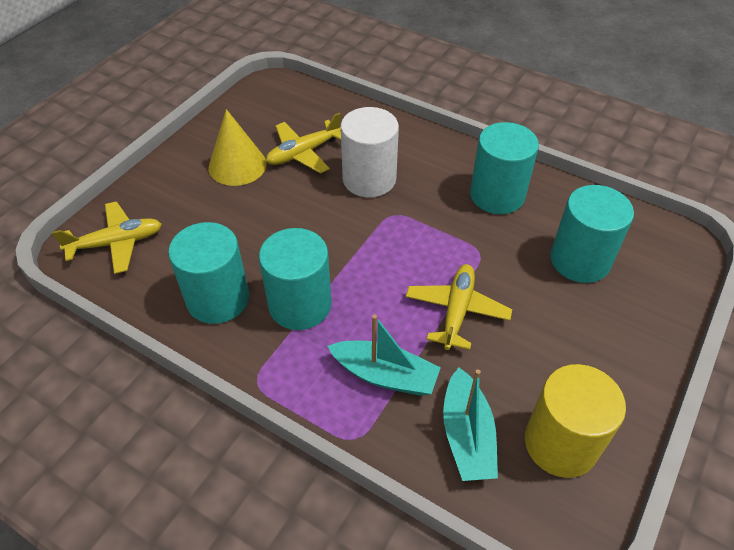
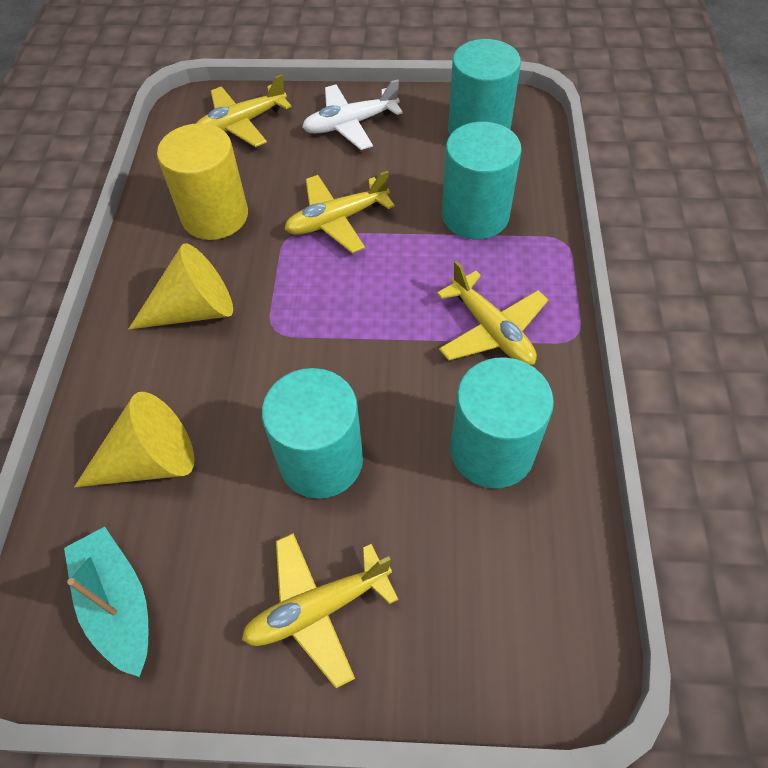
turquoise boat: [328,315,441,396] [443,368,498,481] = 2 -> [64,527,148,677] = 1
white cylinder: [341,107,399,198] = 1 -> none = 0
white plane: none = 0 -> [302,79,403,150] = 1
yellow cone: [208,109,267,186] = 1 -> [74,392,194,488] [129,243,233,330] = 2
yellow plane: [52,201,162,274] [266,113,341,174] [406,264,512,350] = 3 -> [196,74,292,147] [242,533,398,688] [284,171,395,253] [437,261,548,365] = 4

